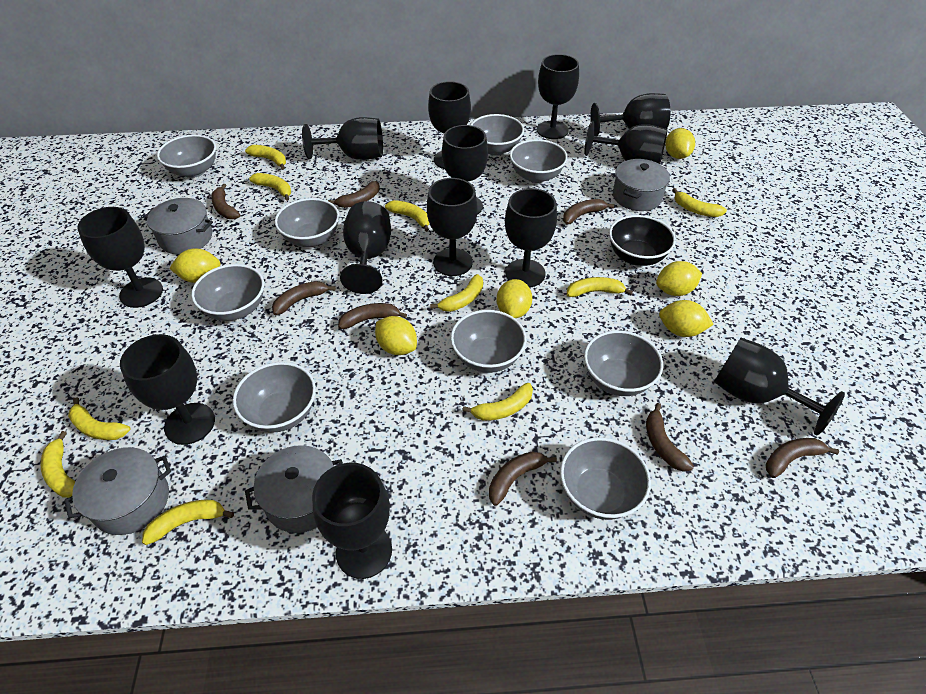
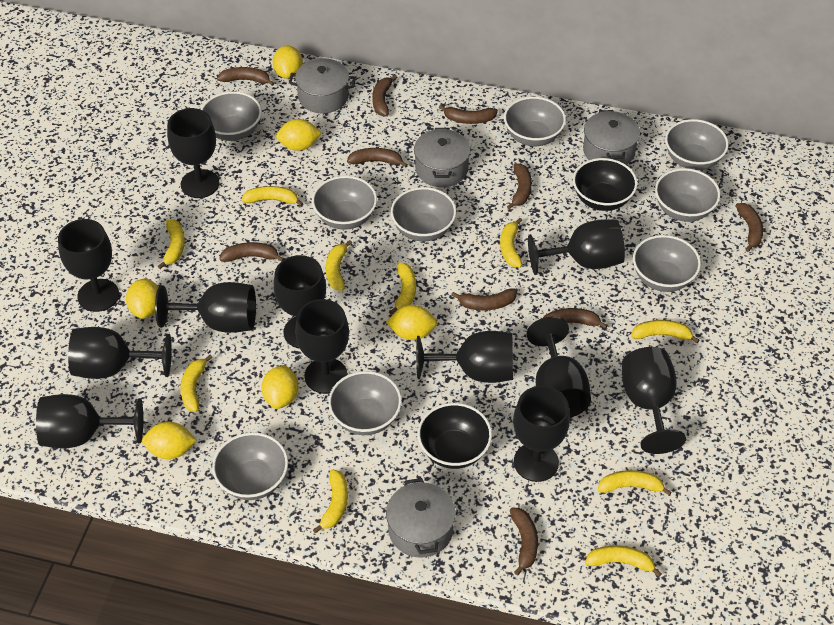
black bowl: [609,215,676,266] = 1 -> [418,403,492,469] [573,158,638,211] = 2
black goblet: [77,207,163,308] [120,334,215,445] [302,117,383,160] [312,463,392,579] [340,201,391,294] [427,178,478,276] [428,81,471,169] [442,125,488,215] [505,188,557,288] [537,54,579,139] [584,121,668,164] [590,93,671,136] [714,338,845,435] = 13 -> [36,394,143,448] [58,219,119,312] [68,327,172,379] [155,282,256,333] [167,108,219,198] [274,255,326,349] [295,299,349,394] [416,331,513,383] [513,386,570,482] [527,317,591,418] [528,219,625,275] [622,347,686,454] = 12
brown banana: [211,184,240,219] [272,281,336,315] [328,181,380,208] [338,303,407,329] [489,451,557,506] [563,199,614,224] [646,403,694,472] [766,438,839,478] = 8 -> [217,67,274,86] [219,242,284,262] [347,148,408,167] [372,75,397,116] [439,105,498,124] [451,289,517,311] [507,163,532,209] [510,508,538,576] [543,308,608,329] [736,203,763,252] = 10

